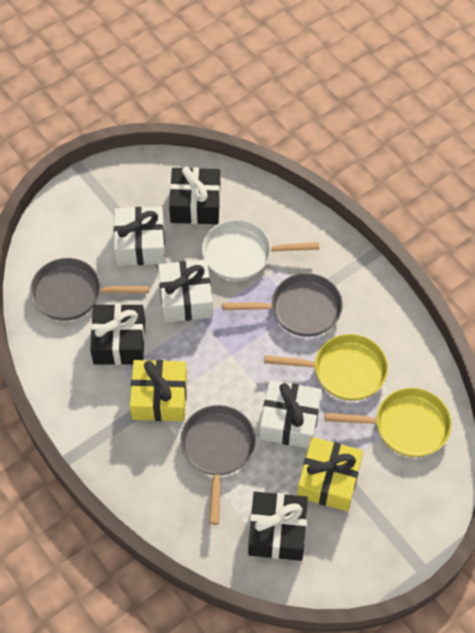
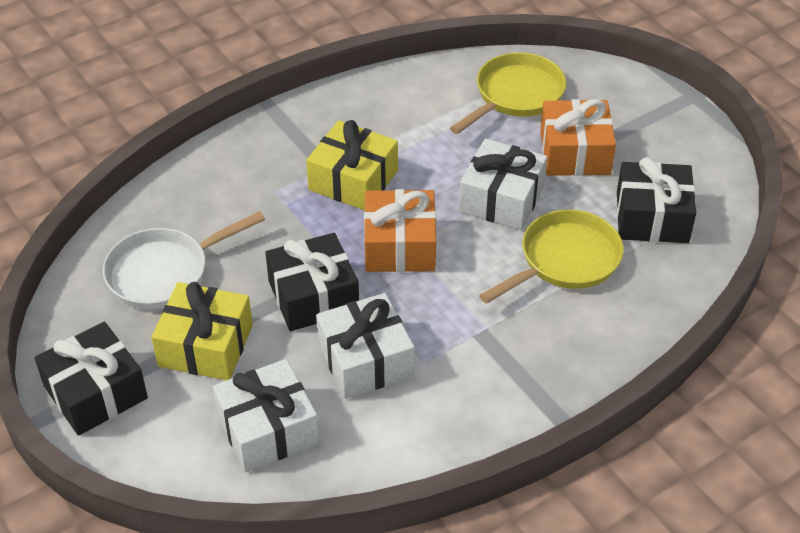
grey pan: [30,258,149,321] [180,405,256,525] [222,273,343,337] = 3 -> none = 0
orange gift: none = 0 -> [364,189,436,272] [540,99,616,176] = 2

